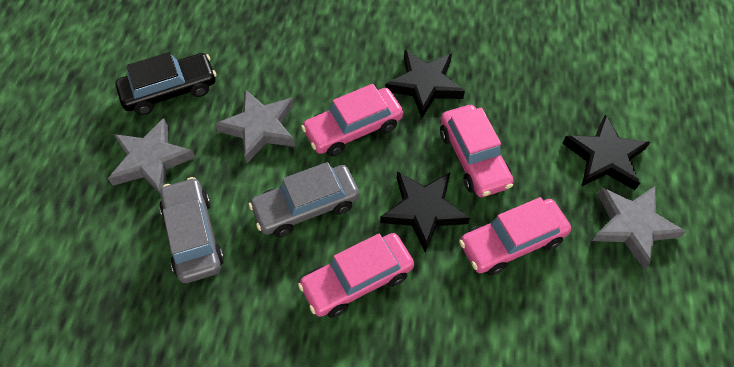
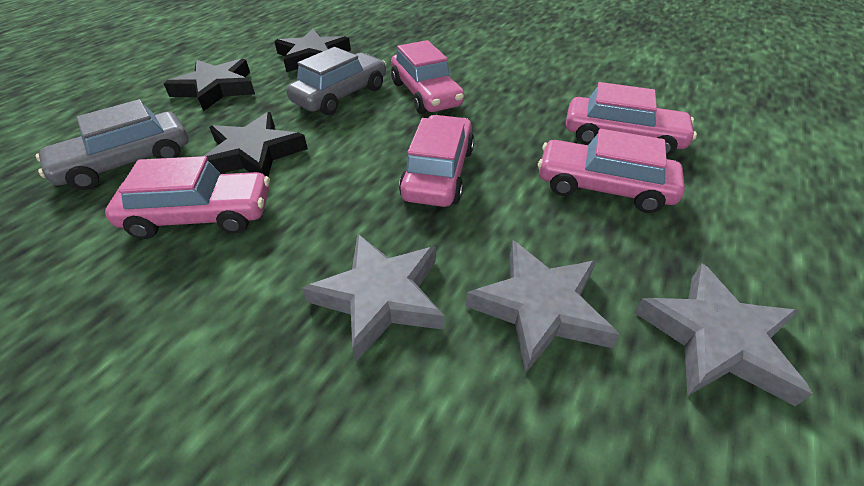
black car: [115,52,216,115] = 1 -> none = 0
pink car: [298,233,414,318] [301,84,403,156] [440,105,514,197] [459,197,571,275] = 4 -> [105,156,270,239] [391,40,464,114] [399,115,474,207] [538,129,685,213] [566,82,697,156] = 5

